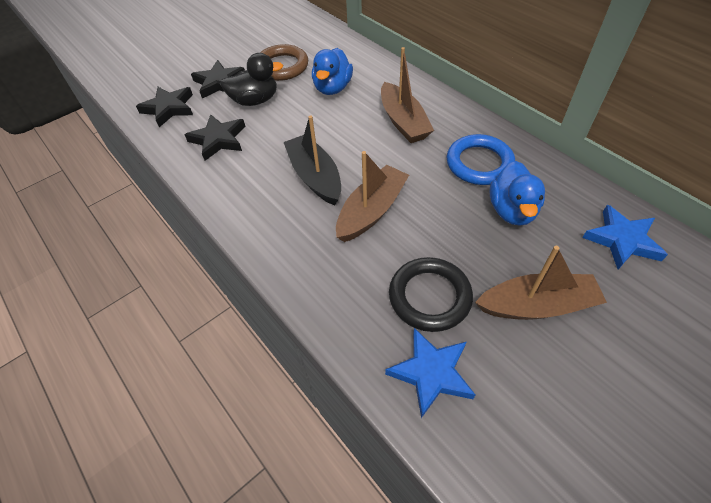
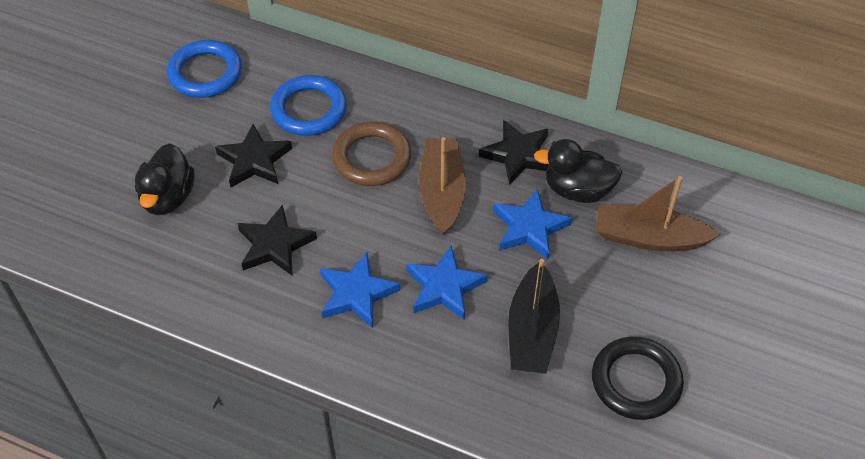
black duck: [220,53,283,106] = 1 -> [135,144,195,215] [534,139,623,203] = 2
blue duck: [312,48,353,95] [490,161,545,226] = 2 -> none = 0
blue ring: [447,134,515,185] = 1 -> [167,40,242,98] [270,75,347,136] = 2
blue star: [385,328,475,418] [582,205,668,269] = 2 -> [320,253,400,328] [406,245,488,320] [493,189,572,260] = 3
brown boat: [336,151,409,242] [381,47,434,143] [475,246,607,320] = 3 -> [419,137,466,235] [596,176,720,251] = 2

